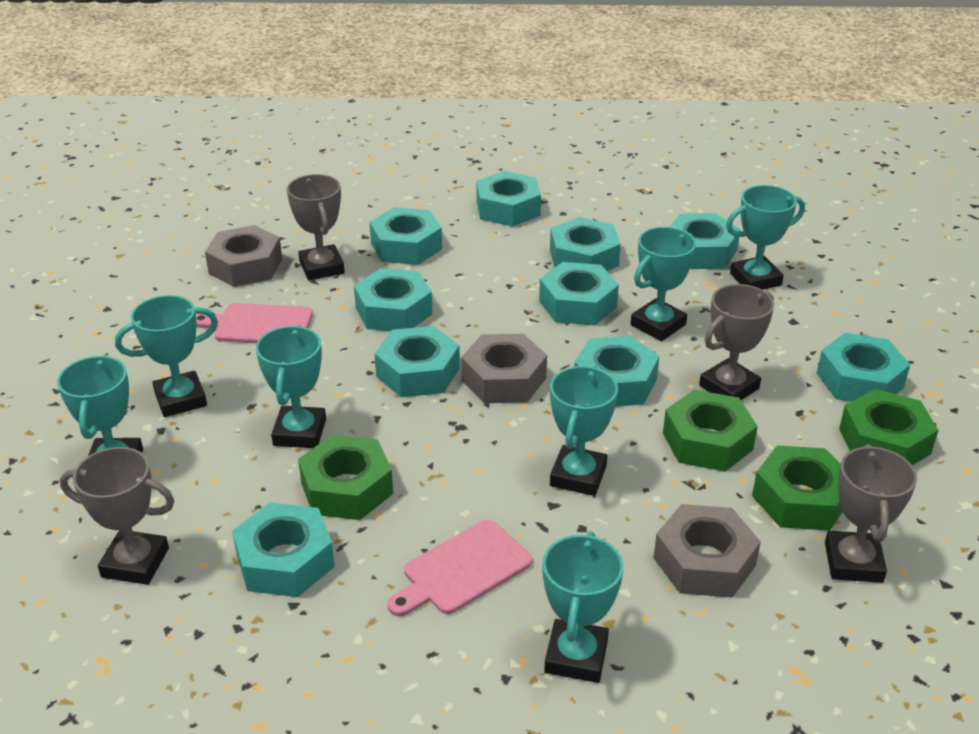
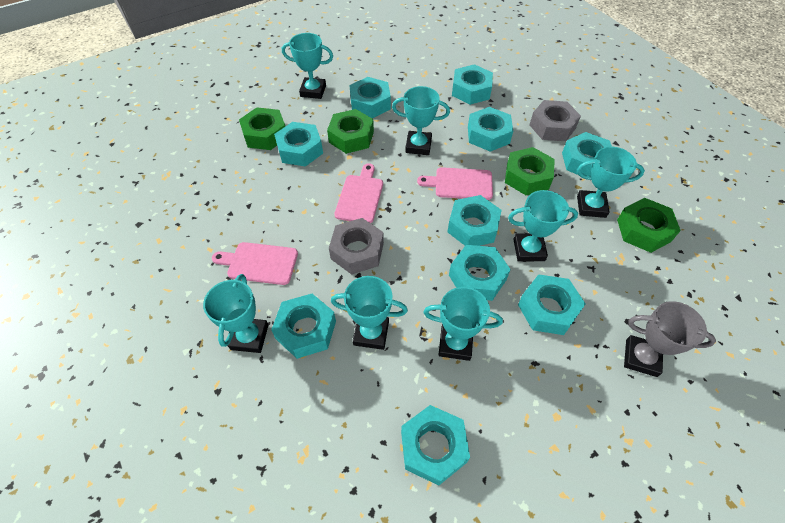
grey nut: [205,225,282,287] [461,334,547,403] [654,504,761,598] = 3 -> [329,218,384,275] [529,100,581,142] = 2
grey trophy: [60,447,174,585] [287,174,345,280] [699,284,774,400] [825,444,917,583] = 4 -> [624,301,716,377] = 1
pink cutting board: [196,303,313,343] [388,520,532,616] = 2 -> [212,242,298,285] [334,164,383,223] [417,167,493,200] = 3

